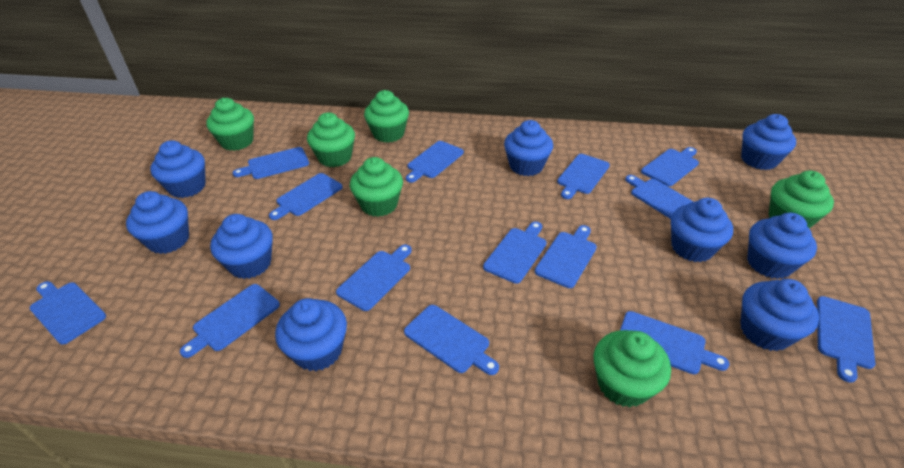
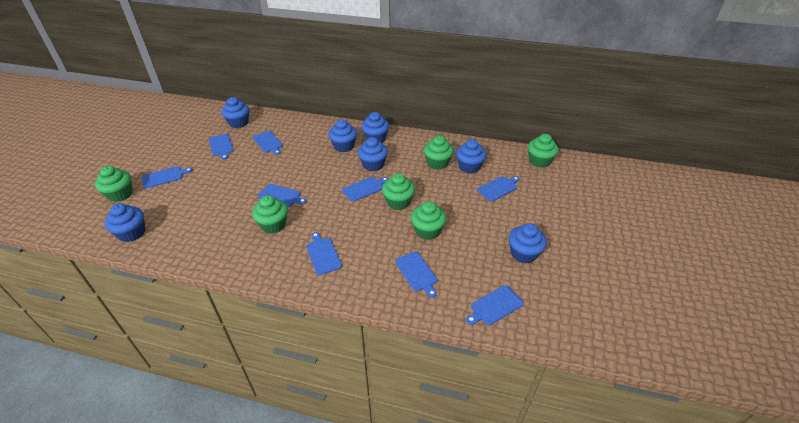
blue cupcake: [126,191,189,254] [150,140,206,198] [210,214,273,279] [275,298,347,371] [504,120,553,176] [671,198,733,262] [740,279,819,351] [741,114,796,170] [747,213,817,279] = 9 -> [105,203,145,242] [222,97,249,128] [328,119,357,152] [358,137,388,171] [361,112,389,143] [456,139,487,174] [509,223,547,263] = 7
blue cutting board: [30,281,106,344] [180,284,280,358] [233,147,309,179] [269,173,343,220] [336,245,412,311] [404,305,499,375] [406,141,464,183] [483,222,547,284] [535,225,597,288] [557,154,610,199] [620,311,729,374] [625,175,693,219] [641,147,699,186] [817,296,875,383] = 14 -> [142,166,193,188] [209,134,234,160] [253,131,283,155] [258,184,307,207] [306,232,342,275] [342,177,388,202] [395,252,438,298] [466,285,524,325] [477,176,520,202] = 9

